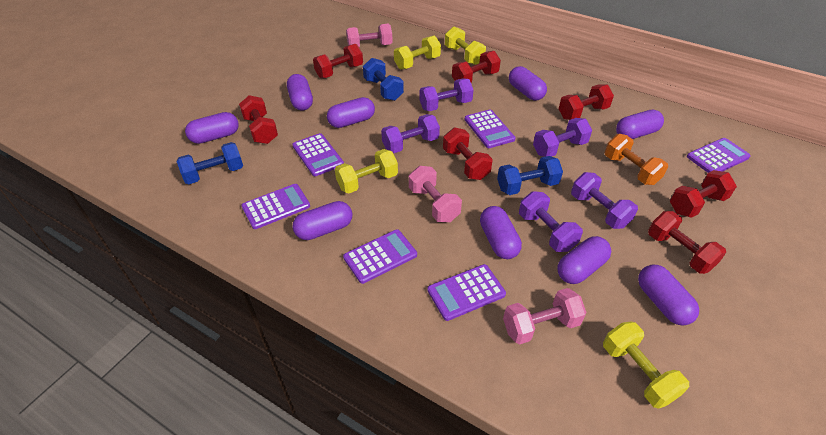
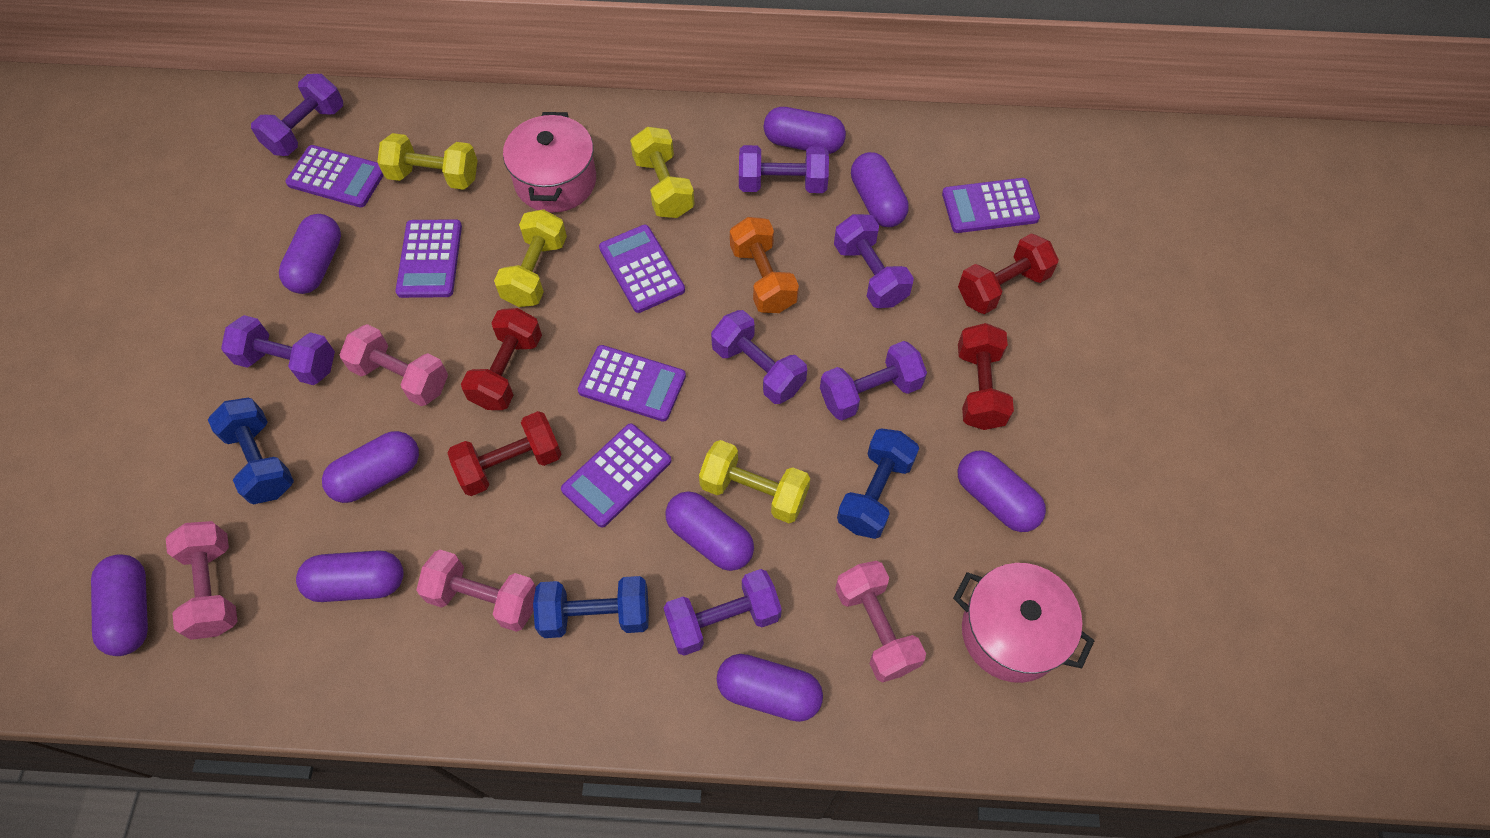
pink dumbbell: [346,24,393,47] [409,166,462,222] [503,288,587,344] = 3 -> [166,521,238,640] [340,324,448,406] [416,550,536,632] [835,561,926,682] = 4
pink pot: none = 0 -> [503,112,596,213] [953,563,1094,683] = 2
purple dumbbell: [381,114,440,153] [419,79,473,111] [519,191,583,252] [533,118,592,157] [571,172,638,229] = 5 -> [221,315,335,385] [251,74,343,156] [664,569,782,656] [711,310,807,404] [739,145,829,193] [820,341,927,421] [834,214,914,308] = 7
red dumbbell: [239,95,278,144] [313,44,363,78] [443,128,493,180] [452,51,501,83] [559,85,614,120] [648,211,726,274] [670,170,737,218] = 7 -> [447,411,561,496] [461,308,542,410] [958,233,1059,314] [958,323,1014,430] = 4

